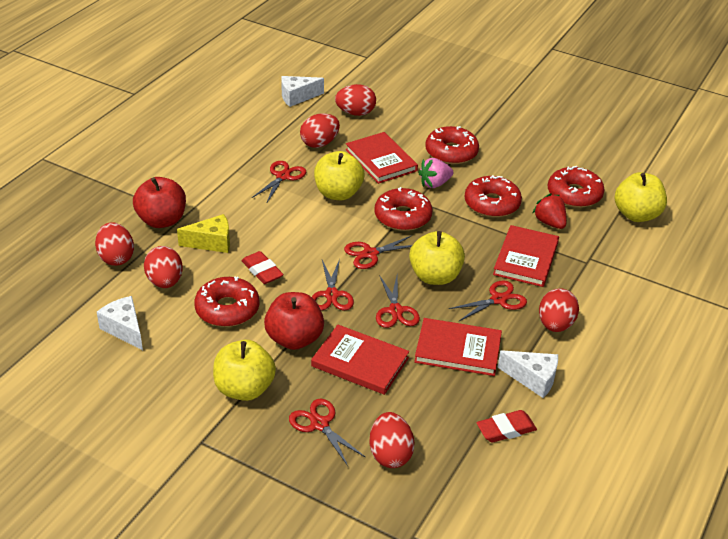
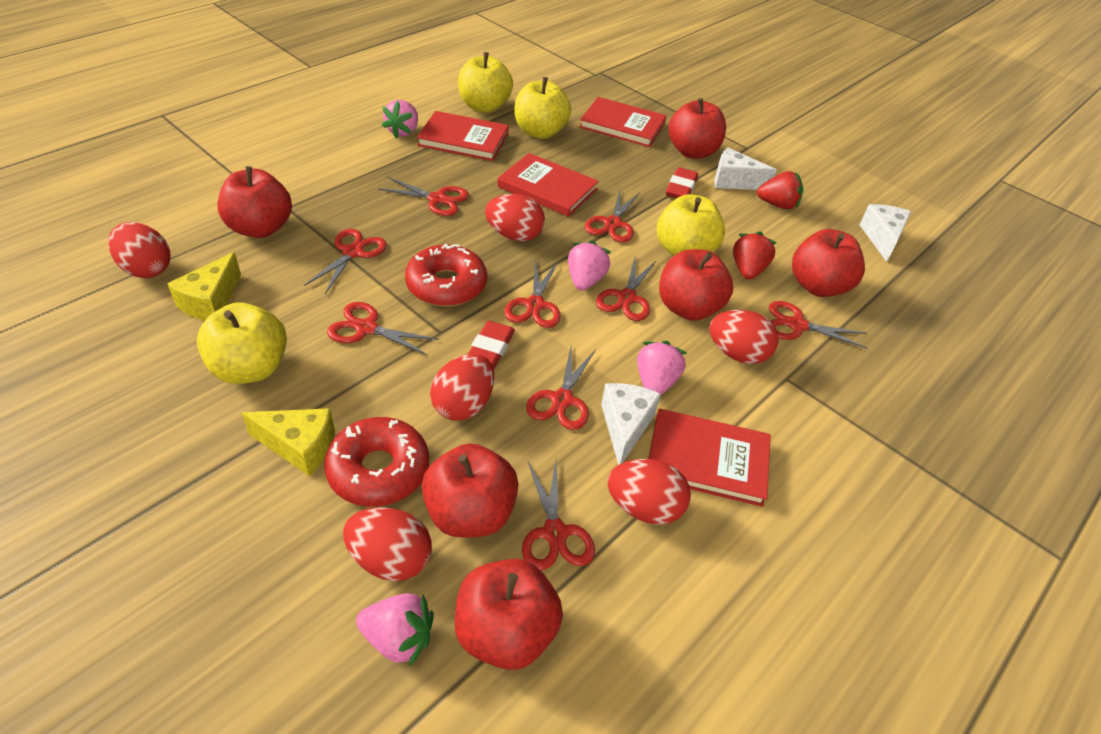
pink strawberry: [418,158,453,188] = 1 -> [356,593,434,667] [382,100,418,139] [568,240,611,291] [637,341,687,395] = 4
red apple: [133,177,186,228] [264,292,324,350] = 2 -> [218,166,292,238] [422,444,519,538] [455,559,563,670] [659,249,733,321] [668,98,726,158] [792,229,865,297] = 6
red donut: [194,276,260,327] [374,187,433,231] [425,126,479,164] [464,175,522,217] [548,166,605,208] = 5 -> [324,417,429,507] [405,243,487,306] = 2
red scissors: [252,161,306,204] [289,399,365,466] [312,259,354,311] [344,235,412,269] [376,275,420,328] [449,280,527,321] = 6 -> [304,229,387,294] [327,302,439,356] [378,177,469,216] [504,260,561,328] [522,459,595,570] [526,347,595,430] [585,190,640,242] [596,258,657,321] [769,301,868,349] = 9
red strawberry: [533,194,567,229] = 1 -> [733,231,777,279] [757,171,803,209] = 2
yellow cheese: [177,214,230,253] = 1 -> [167,252,241,320] [242,408,335,476] = 2

